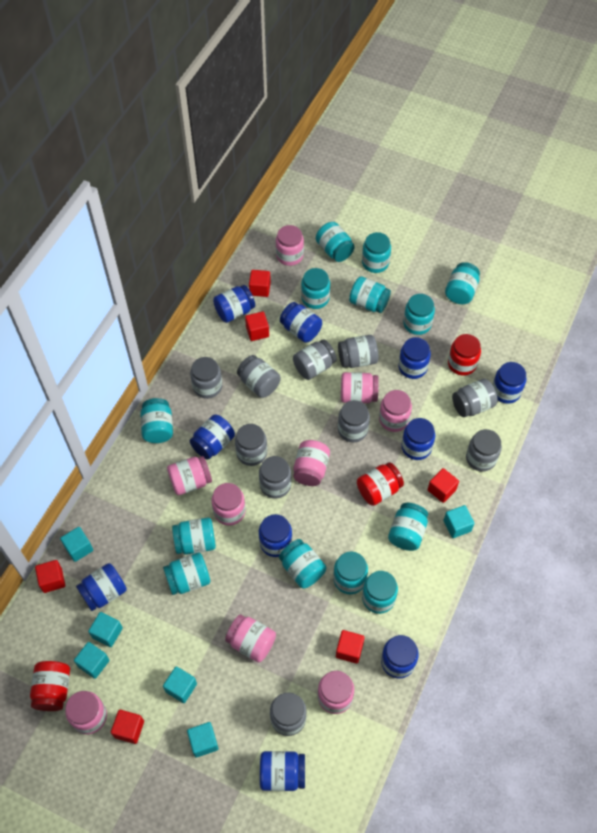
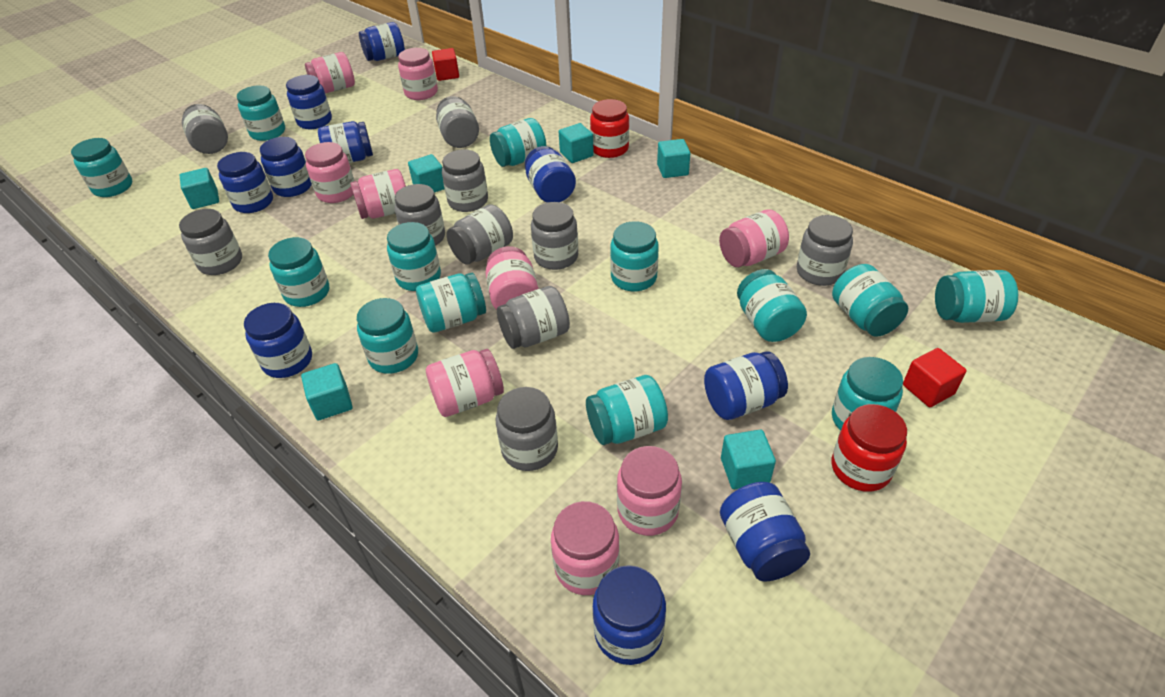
red cube: [35,560,65,593] [111,710,144,744] [245,312,269,341] [249,270,271,297] [336,630,365,664] [428,468,459,503] = 6 -> [432,48,459,81] [903,348,967,407] = 2
red jar: [30,661,70,711] [357,462,404,506] [448,334,481,376] = 3 -> [590,99,629,158] [831,404,907,492] = 2

